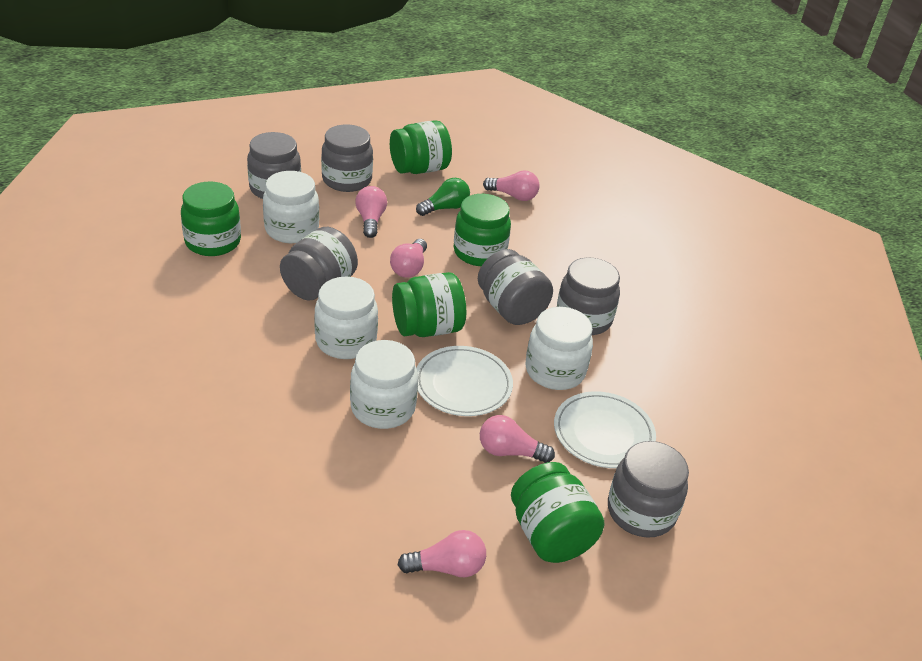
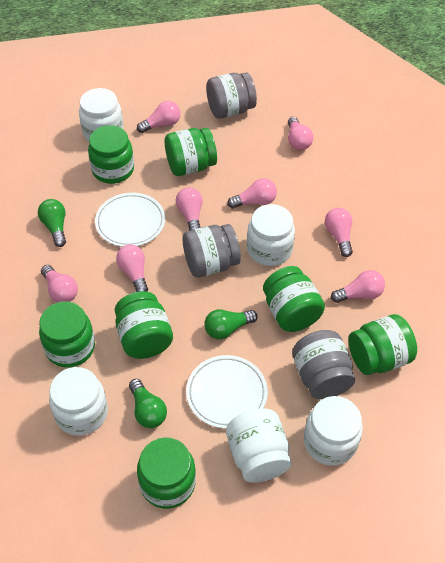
green jar: [181,181,241,256] [390,120,452,174] [392,272,466,337] [453,194,511,266] [511,462,604,563] = 5 -> [39,301,95,368] [88,125,134,184] [115,291,173,359] [137,437,196,509] [165,128,217,176] [263,266,325,332] [349,314,417,375] = 7
green light bulb: [416,178,470,216] = 1 -> [38,199,66,247] [129,379,167,428] [204,309,258,340] = 3
grey jar: [247,132,301,199] [280,227,358,301] [321,124,373,192] [478,249,553,325] [557,257,620,335] [608,441,689,538] = 6 -> [183,224,241,278] [206,72,257,119] [292,330,355,399] = 3
pink light bulb: [355,186,387,238] [390,239,427,278] [398,530,486,577] [480,415,555,463] [483,170,540,201] = 5 -> [41,265,78,302] [116,244,148,292] [137,101,181,133] [176,187,203,230] [227,178,277,209] [288,117,313,150] [325,208,353,257] [331,270,385,303] = 8
white jar: [263,171,319,243] [314,277,378,359] [350,340,418,429] [525,307,593,390] = 4 -> [49,367,108,436] [79,88,123,141] [226,408,291,483] [247,204,295,266] [304,396,363,466] = 5

